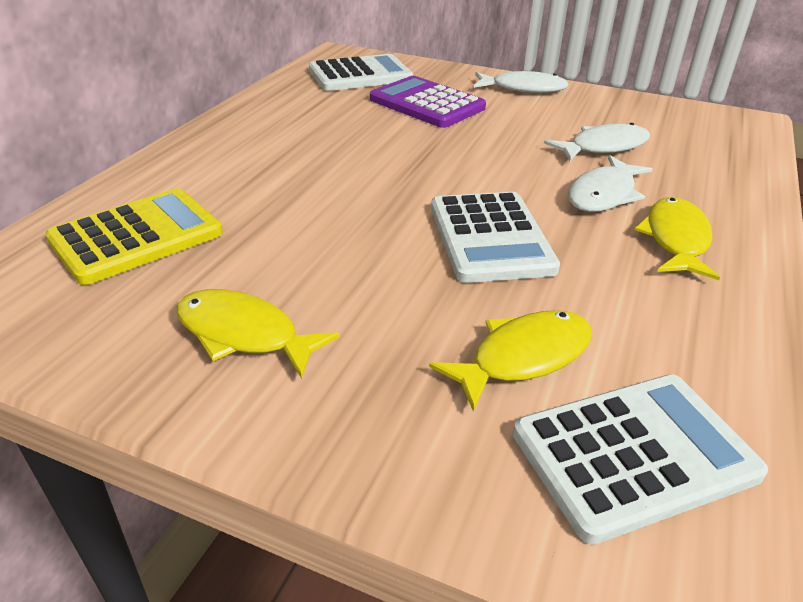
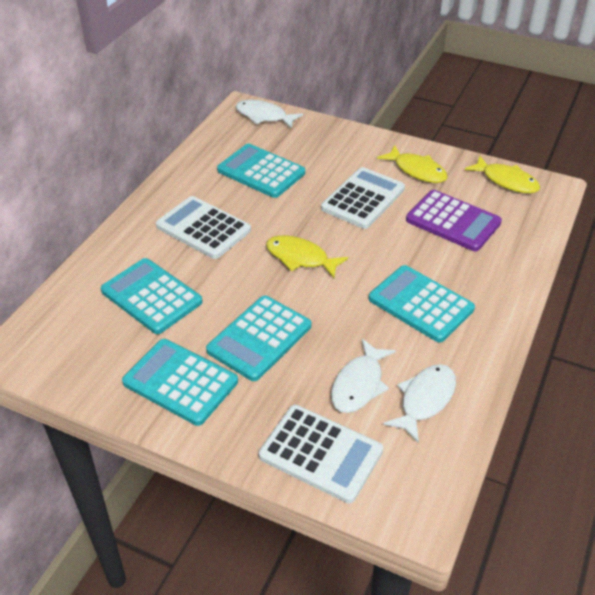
turquoise calculator: none = 0 -> [101,258,202,334] [122,339,238,426] [206,296,311,381] [217,144,305,198] [369,265,475,342] = 5
yellow calculator: [45,188,223,285] = 1 -> none = 0

